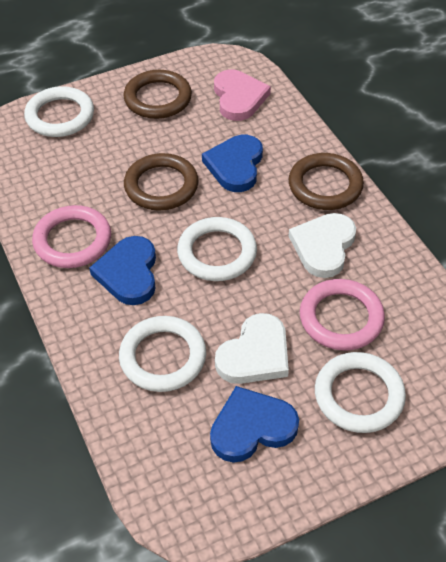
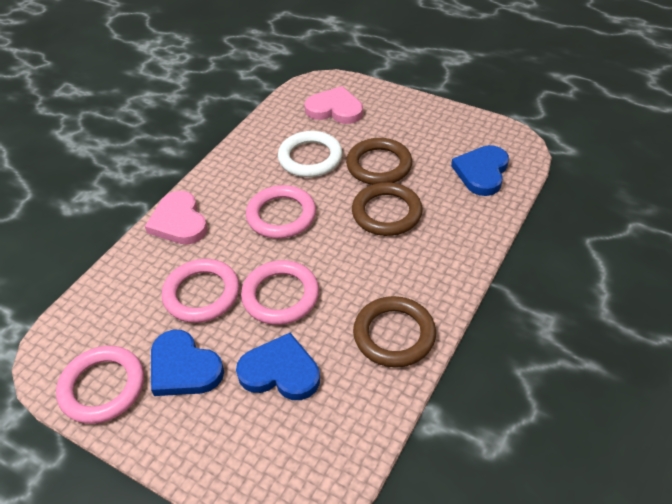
pink heart: [214,69,271,121] = 1 -> [145,191,207,245] [304,86,363,124] = 2
pink ring: [32,205,111,268] [300,279,385,351] = 2 -> [56,346,144,424] [162,259,239,323] [241,260,319,325] [246,185,316,239] = 4
white heart: [215,313,289,384] [288,213,356,278] = 2 -> none = 0
white ring: [24,86,94,137] [119,316,206,392] [177,217,257,281] [315,352,406,433] = 4 -> [278,131,342,177] = 1

